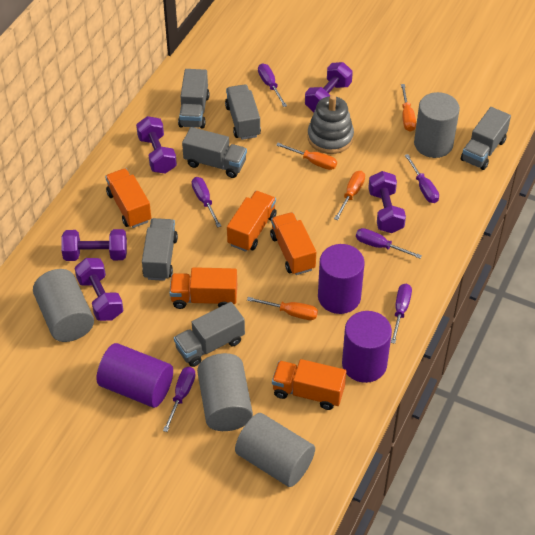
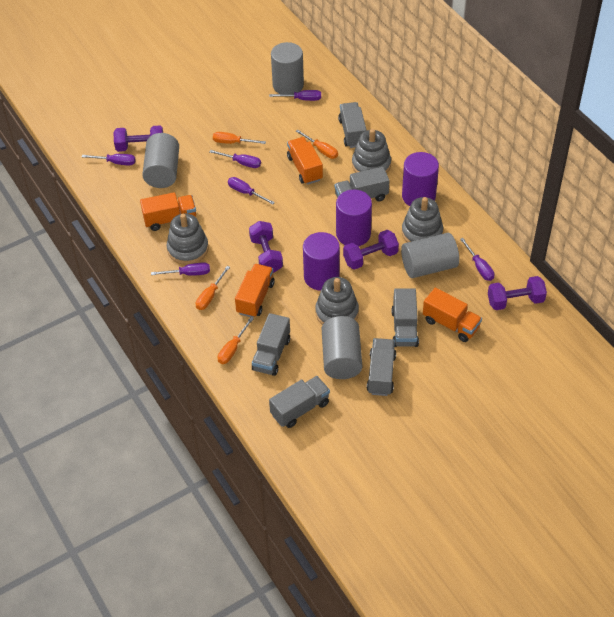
grey stacking toy: [308,95,354,154] = 1 -> [167,213,209,265] [315,277,359,325] [352,129,391,173] [402,197,443,243] = 4
orange truck: [105,168,151,228] [169,267,237,309] [227,191,277,252] [270,212,316,275] [272,359,346,410] = 5 -> [140,192,196,231] [235,264,275,318] [287,137,323,184] [423,288,482,342] = 4
purple dumbbell: [61,229,127,261] [75,258,123,321] [136,116,177,174] [305,62,353,112] [368,171,406,233] = 5 -> [113,126,163,152] [249,221,283,273] [343,230,399,270] [488,276,547,310] = 4

